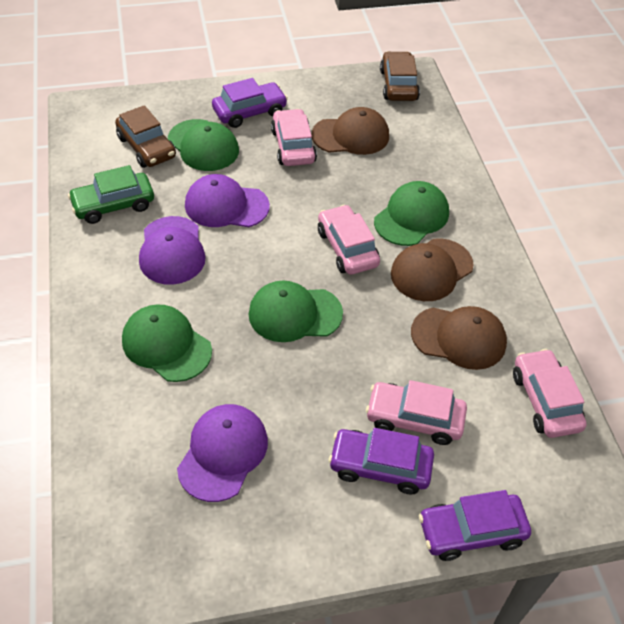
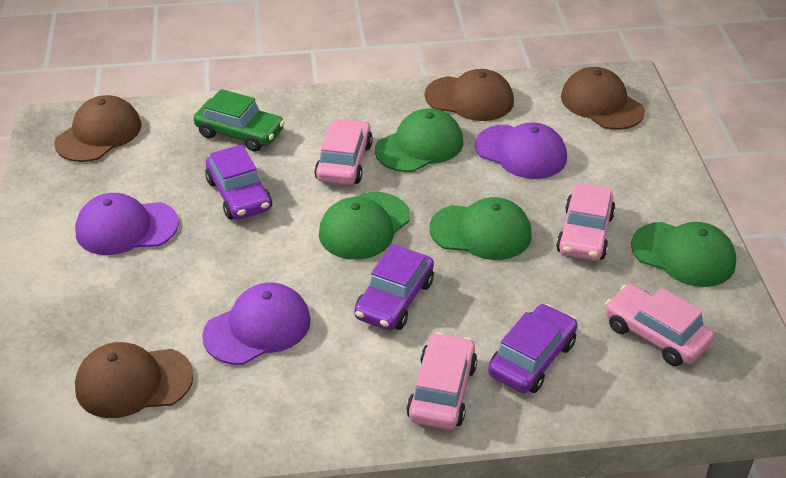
brown cap: [312,107,389,155] [391,238,474,301] [411,306,507,370] = 3 -> [54,95,141,162] [75,342,194,418] [424,69,514,121] [561,67,645,130] = 4
brown car: [115,105,176,168] [380,51,420,101] = 2 -> none = 0

